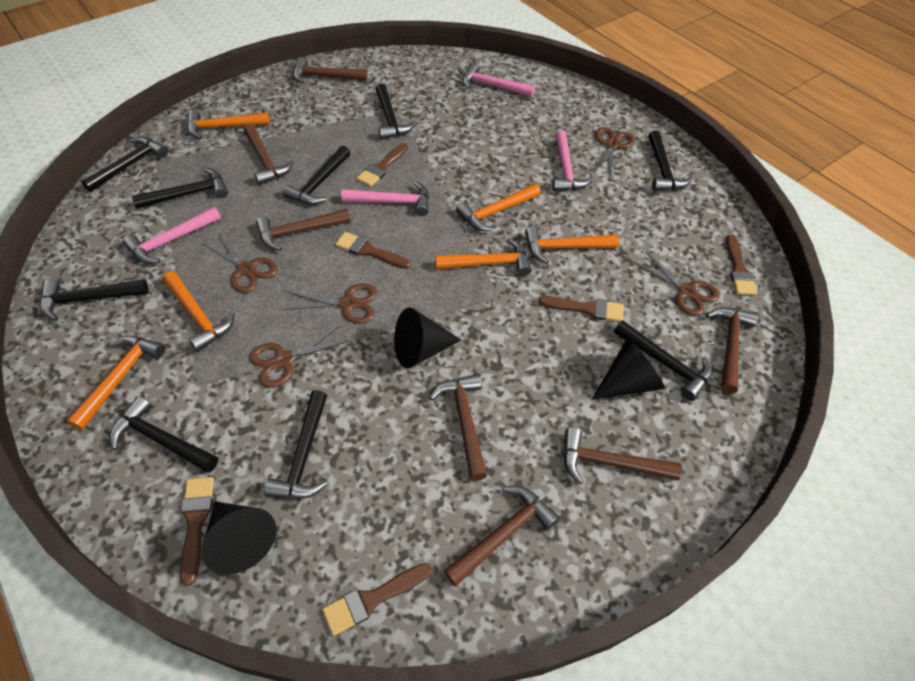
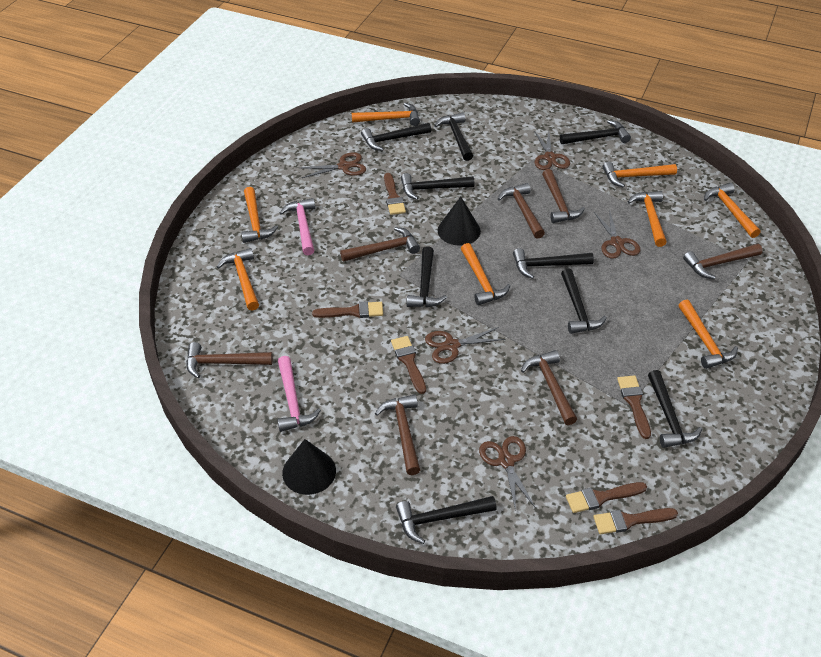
black cone: [201,502,276,575] [394,307,461,369] [592,338,665,400] = 3 -> [282,439,336,495] [438,196,481,246] = 2
orange hammer: [67,336,165,430] [163,272,235,352] [187,110,270,139] [435,238,532,276] [456,184,541,231] [525,226,619,264] = 6 -> [217,248,259,311] [241,187,278,243] [352,103,420,126] [461,243,510,305] [603,161,677,188] [627,191,667,247] [678,300,738,369] [704,183,761,238] = 8
pink hammer: [123,207,221,264] [341,181,429,216] [462,63,535,97] [552,131,593,191] = 4 -> [277,356,321,432] [280,198,315,256] = 2

